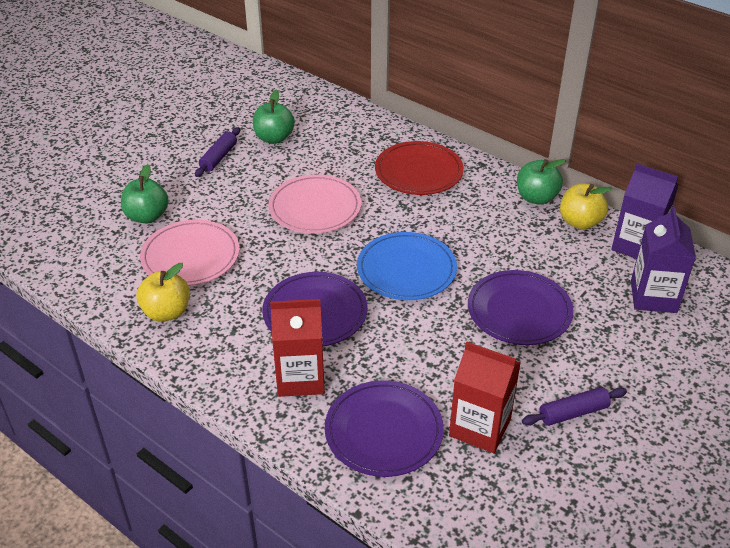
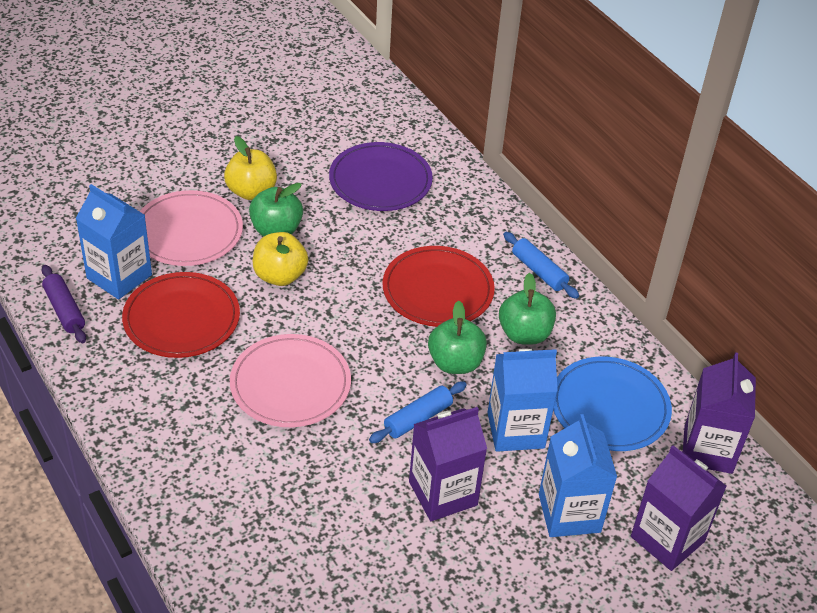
blue carton: none = 0 -> [76,184,152,300] [488,349,558,452] [539,414,617,537] = 3
blue rolling pin: none = 0 -> [369,381,467,443] [503,232,579,299] = 2
purple carton: [611,163,678,259] [631,206,696,313] = 2 -> [409,407,487,521] [631,445,727,571] [683,352,756,474] = 3
purple plate: [262,272,368,346] [325,380,444,477] [468,270,574,345] = 3 -> [329,142,433,211] = 1
purple rolling pin: [195,127,240,177] [522,387,627,426] = 2 -> [42,265,86,343] = 1
red carton: [270,299,325,397] [449,342,520,453] = 2 -> none = 0
red plate: [375,141,464,195] = 1 -> [122,272,240,358] [382,246,495,327] = 2

